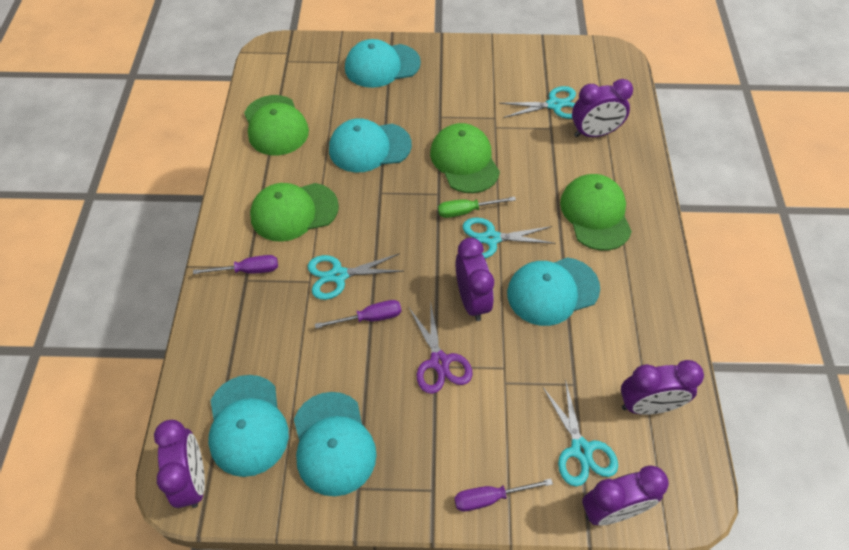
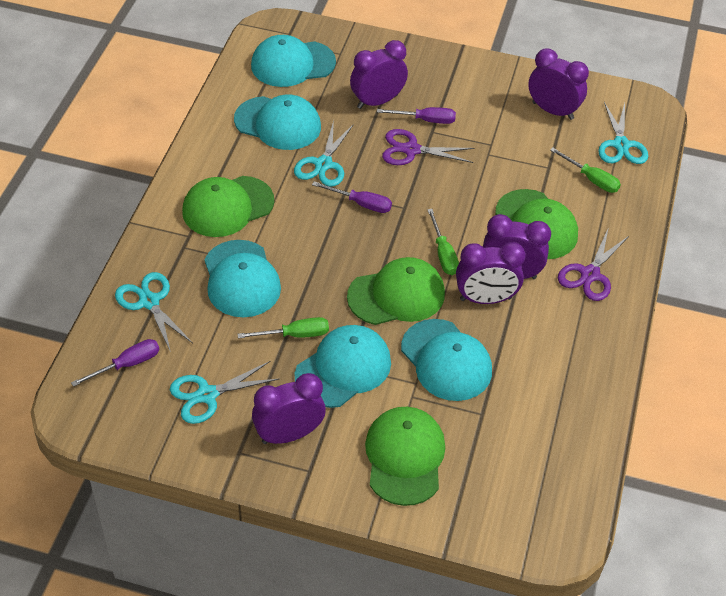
green screwdriver: [438,196,516,218] = 1 -> [237,317,329,339] [427,209,459,275] [550,148,621,193] = 3
purple scissors: [409,300,472,394] = 1 -> [382,129,474,165] [558,227,629,301] = 2

